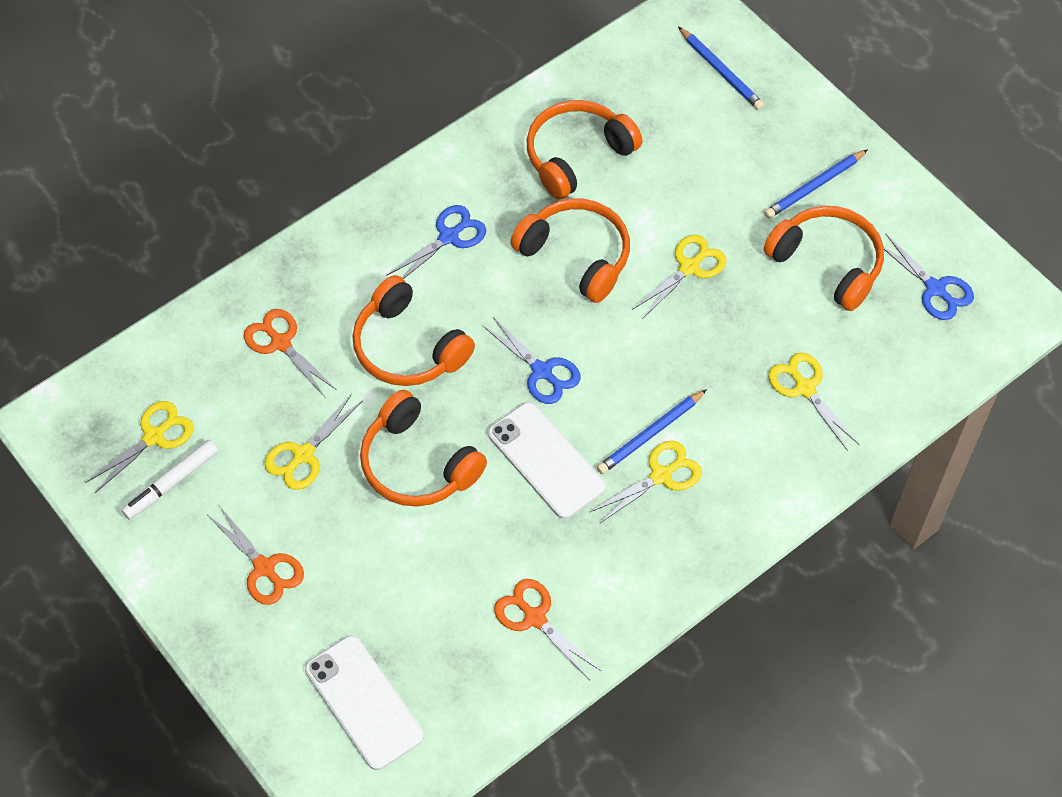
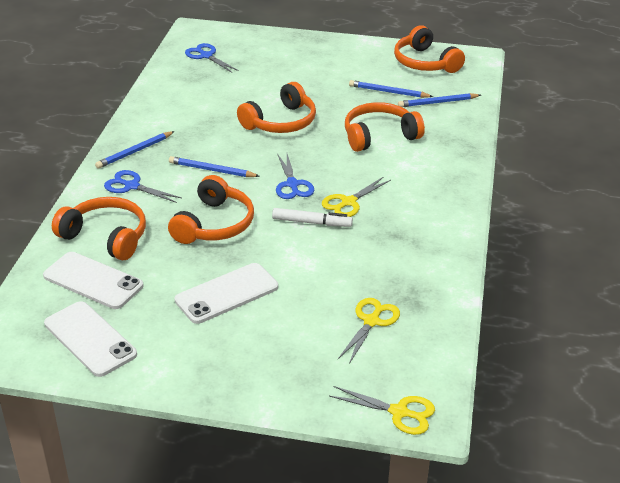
blue pencil: [597,389,707,474] [678,26,764,110] [764,149,868,219] = 3 -> [95,131,175,169] [169,156,260,177] [349,80,433,98] [398,93,481,107] = 4
orange scissors: [208,507,304,605] [244,309,337,397] [494,579,601,680] = 3 -> none = 0
white phone: [305,636,424,770] [488,402,606,519] = 2 -> [43,252,143,309] [44,301,137,377] [175,263,278,324] = 3
yellow scissors: [85,401,194,493] [265,394,363,490] [591,441,702,524] [632,235,727,319] [768,353,860,451] = 5 -> [322,176,391,217] [329,386,435,435] [338,298,400,364] = 3

